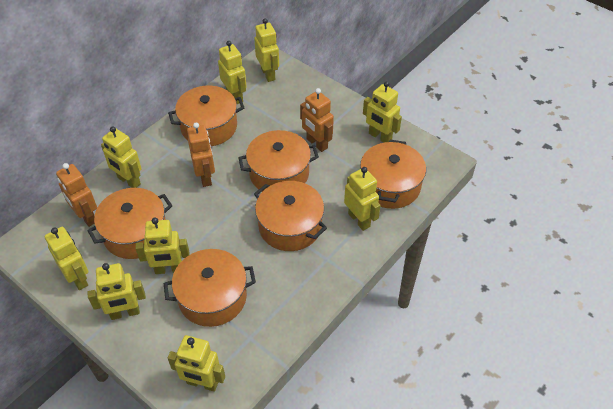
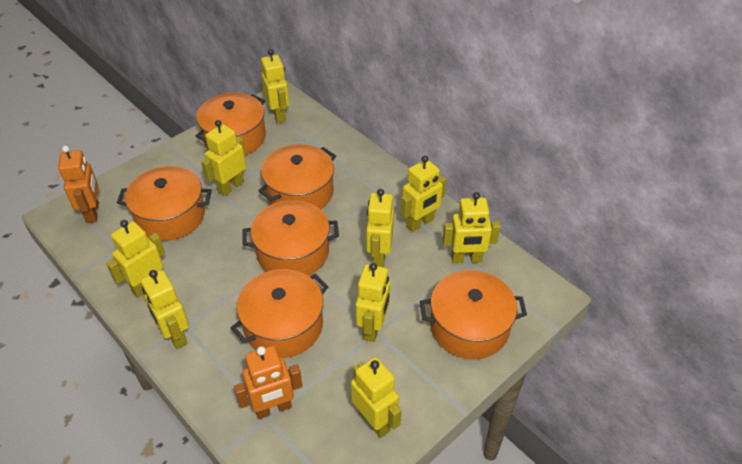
orange robot: [56,163,97,227] [187,123,215,187] [300,88,334,152] = 3 -> [58,146,99,223] [234,346,302,419] = 2

